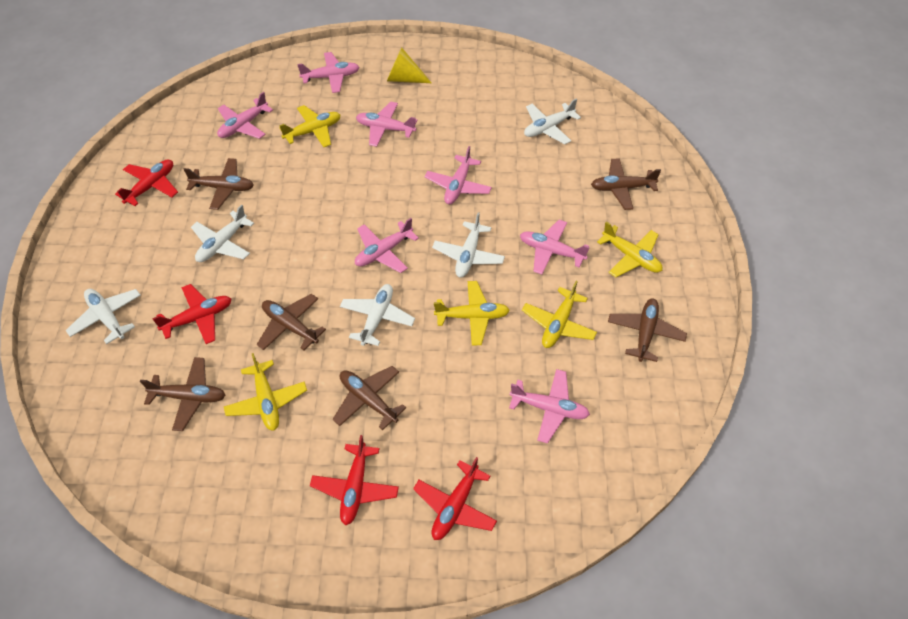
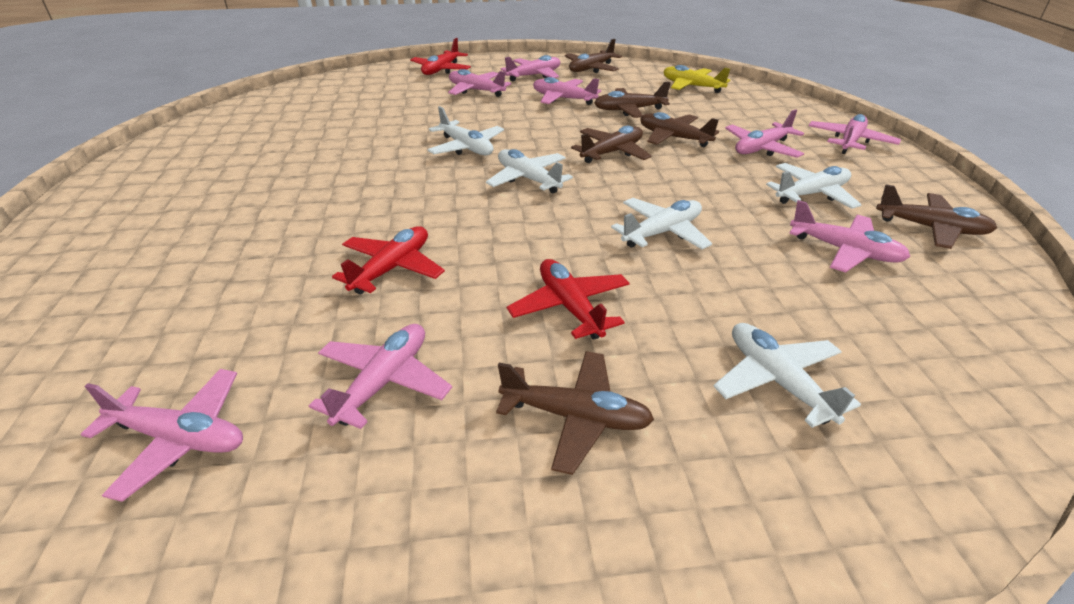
pink plane: [217,92,273,139] [297,52,359,93] [355,218,419,273] [356,102,417,147] [424,146,492,204] [509,369,590,443] [520,220,590,275] = 7 -> [81,369,243,502] [309,324,452,429] [448,69,511,97] [501,55,560,81] [533,77,601,105] [725,109,804,158] [789,200,910,273] [808,114,901,154] = 8
red plane: [115,160,178,206] [152,284,231,344] [310,435,399,526] [413,457,497,540] = 4 -> [332,226,445,295] [410,38,471,75] [507,259,629,340] = 3
yellow cone: [387,48,431,83] = 1 -> none = 0
yellow plane: [224,353,307,431] [279,105,340,147] [434,281,510,346] [522,281,597,348] [597,221,662,277] = 5 -> [663,65,730,93] = 1

